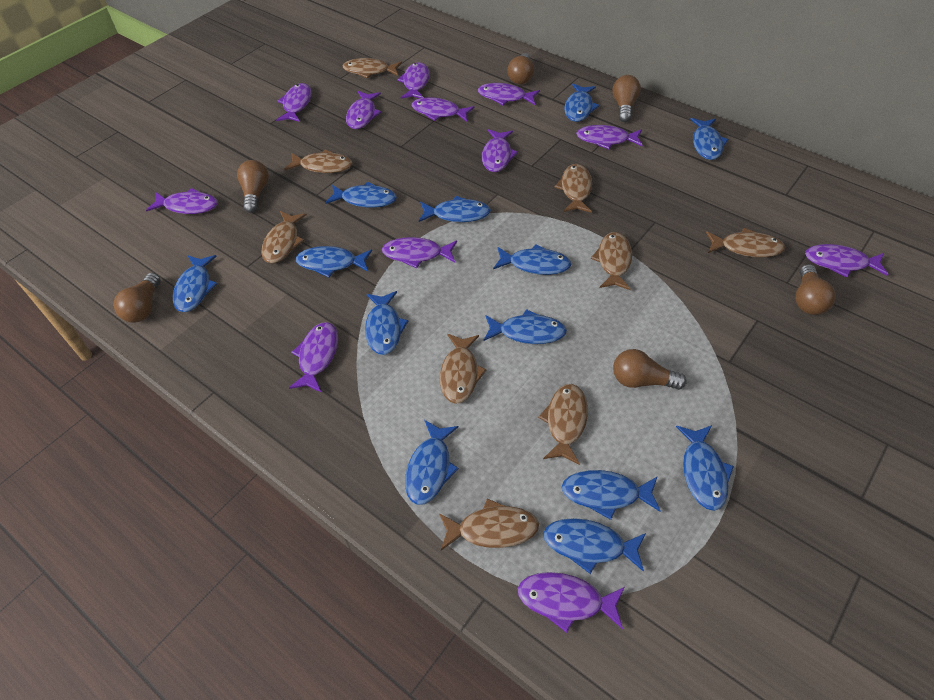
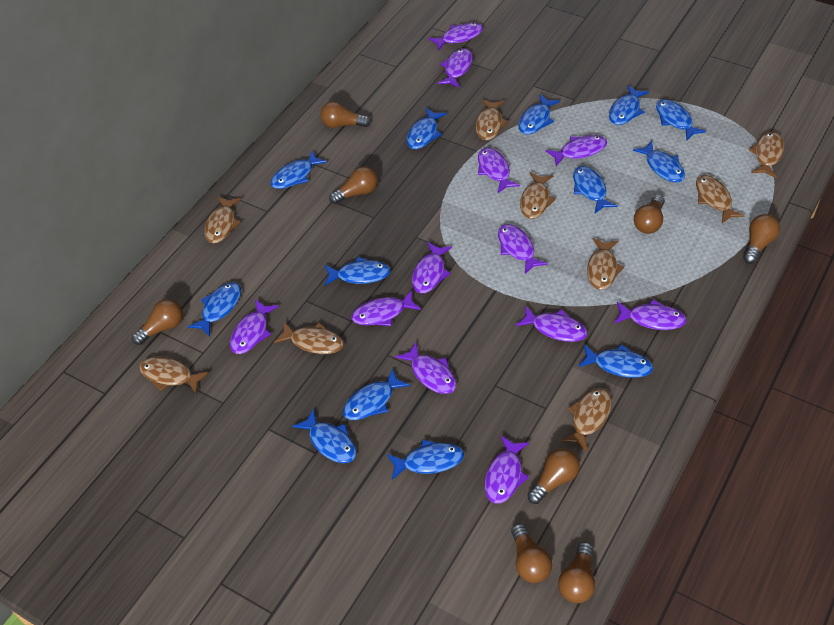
brown light bulb: [114,273,161,323] [237,160,269,213] [507,53,534,84] [612,75,641,122] [613,349,686,390] [795,264,836,315] = 6 -> [132,299,183,345] [320,101,371,128] [329,166,378,204] [511,524,552,583] [528,448,580,504] [558,542,595,603] [634,195,665,234] [743,214,780,264] = 8

